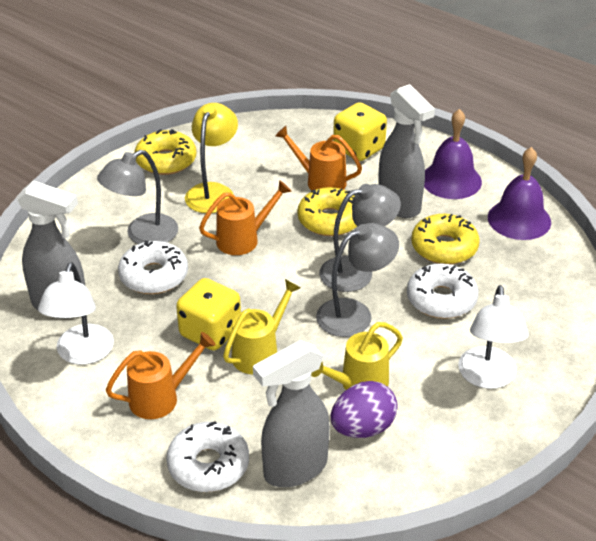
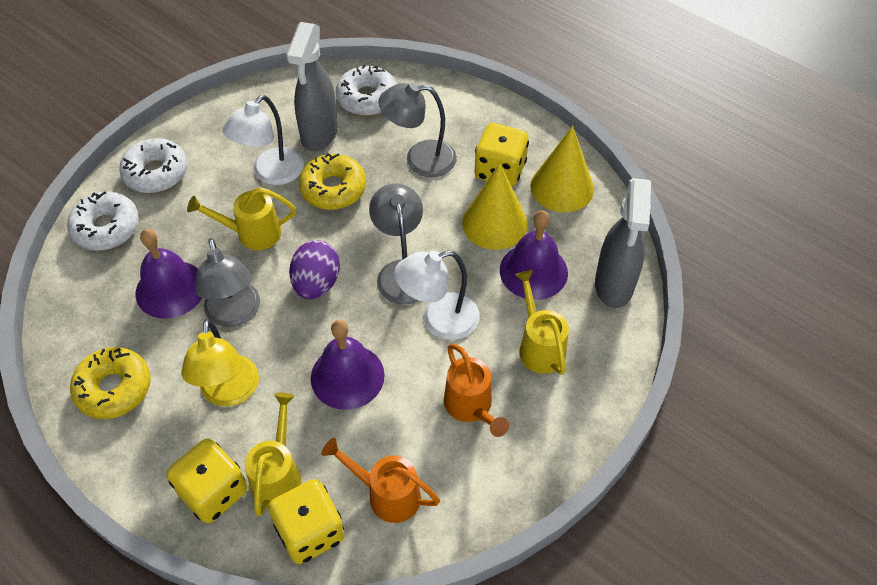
grey spray bottle: [16,181,85,318] [253,340,330,487] [378,84,435,218] = 3 -> [286,22,338,151] [595,178,651,308] = 2
orange watering can: [105,332,215,419] [199,180,292,255] [275,126,362,190] = 3 -> [322,438,440,523] [444,344,509,437] = 2
purple bell: [424,109,482,199] [488,147,551,240] = 2 -> [136,229,202,319] [311,320,385,410] [500,210,568,300] = 3
yellow cone: none = 0 -> [462,163,527,250] [530,126,594,212] = 2
yellow dice: [176,278,241,350] [333,102,387,161] = 2 -> [167,439,247,523] [269,479,344,564] [474,123,529,187] = 3
yellow donut: [135,129,196,175] [297,187,357,236] [411,214,479,265] = 3 -> [70,347,151,419] [299,153,366,210] = 2
yellow watering can: [223,279,301,374] [311,322,403,390] = 2 -> [187,187,296,250] [245,393,302,516] [515,270,569,375] = 3

